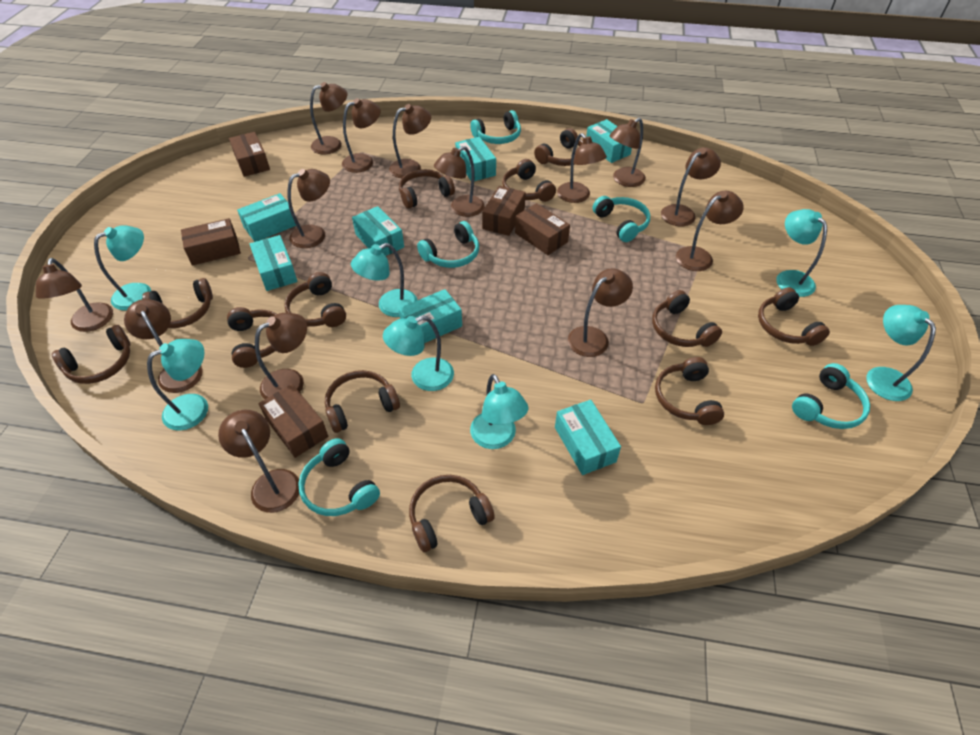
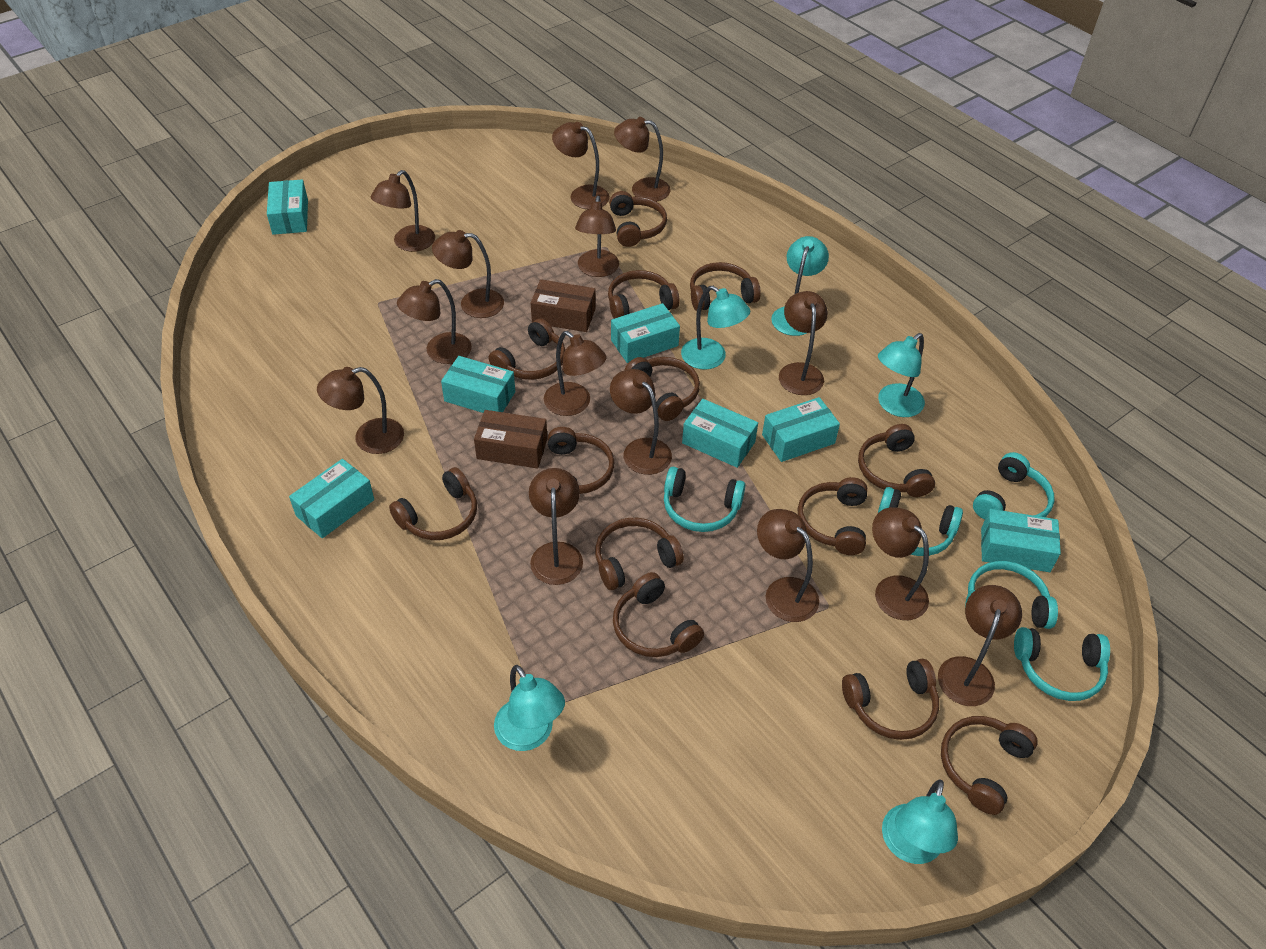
brown box: [181,218,241,266] [229,132,270,177] [258,384,328,458] [482,186,526,236] [515,203,570,255] = 5 -> [474,410,547,468] [531,279,595,332] = 2
brown headphones: [52,325,130,384] [142,278,213,328] [227,307,277,368] [284,272,346,327] [325,370,400,433] [399,169,455,209] [409,475,495,552] [502,159,556,202] [534,128,583,166] [652,290,722,347] [655,357,724,425] [758,287,830,346] = 12 -> [389,467,477,540] [489,319,565,380] [548,427,614,494] [595,518,684,590] [608,270,680,319] [609,191,667,247] [613,572,704,657] [625,357,700,421] [690,262,761,311] [798,477,867,555] [842,659,939,740] [858,424,935,497] [941,716,1038,815] = 13
turquoise lamp: [94,225,151,310] [147,339,208,431] [351,243,417,317] [383,316,454,391] [470,374,529,449] [776,209,827,297] [866,305,936,401] = 7 -> [494,665,565,751] [681,286,750,369] [771,236,829,336] [878,333,925,417] [882,779,958,864] = 5

